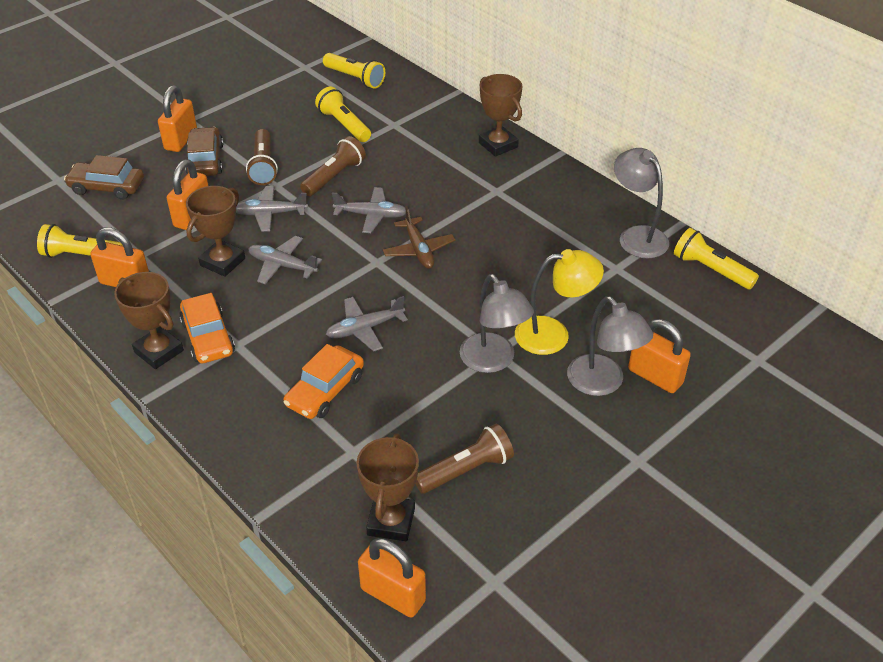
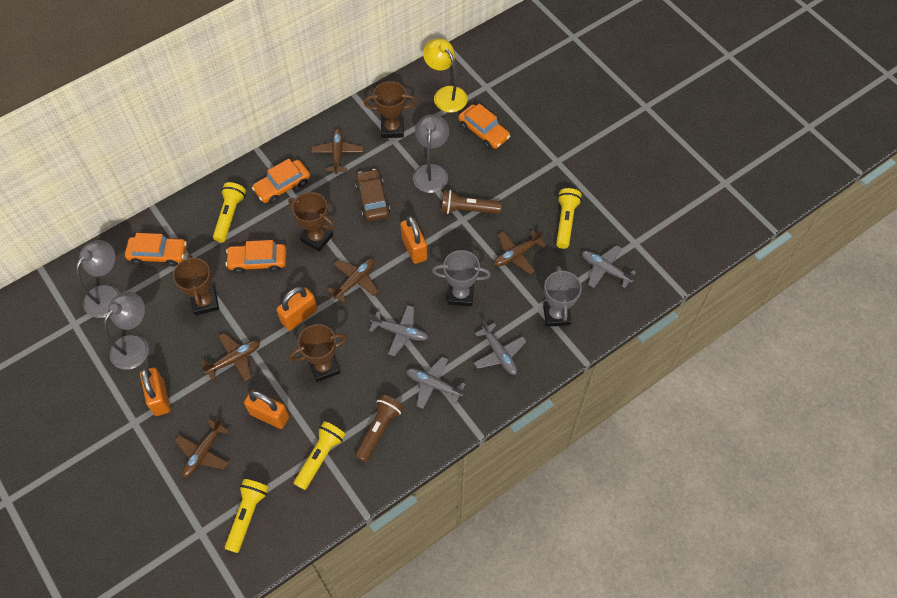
brown car: [64,155,144,200] [185,127,223,176] = 2 -> [355,169,390,221] = 1
brown flashlight: [246,129,278,185] [300,136,366,196] [415,424,514,494] = 3 -> [355,395,403,462] [441,190,502,214] = 2
brown plane: [383,206,455,269] = 1 -> [175,418,230,478] [202,333,260,381] [311,128,363,174] [328,258,379,303] [494,230,546,274] = 5
grey trophy: none = 0 -> [432,250,491,306] [543,266,582,327] = 2
orange car: [179,293,235,363] [283,344,364,419] = 2 -> [125,233,187,267] [225,240,286,274] [252,159,310,204] [459,104,510,149] = 4
orange padlock: [90,227,149,287] [158,85,197,152] [167,159,209,230] [358,538,426,618] [628,319,691,393] = 5 -> [140,367,171,416] [244,390,289,429] [277,287,317,331] [400,216,427,264] = 4

